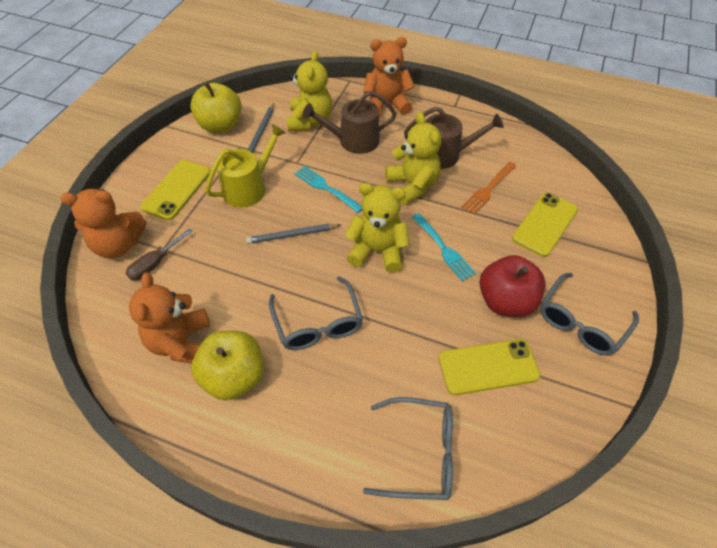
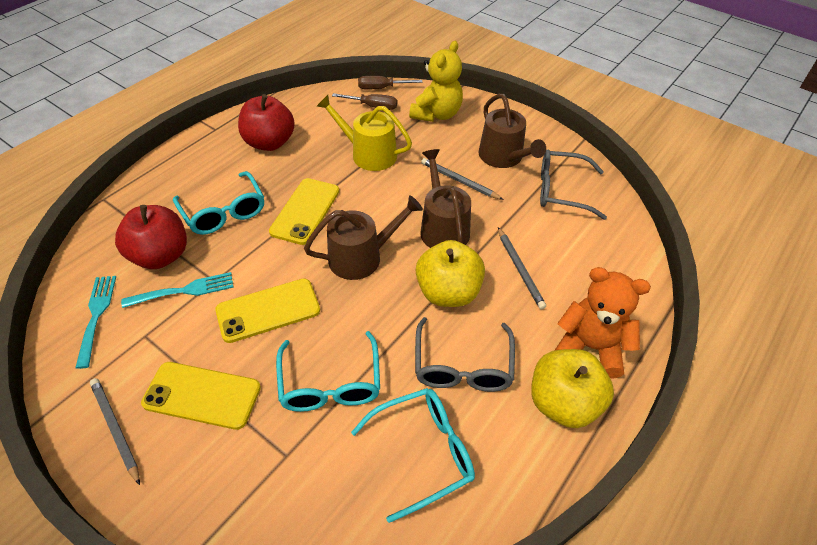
brown screwdriver: [126,228,192,281] = 1 -> [332,93,397,110] [358,76,422,89] = 2
brown watering can: [302,91,397,154] [404,107,504,169] = 2 -> [304,195,423,280] [420,149,471,248] [479,94,546,168] = 3
grey glasses: [269,276,363,350] [363,397,453,500] [540,273,639,356] = 3 -> [415,317,515,392] [540,150,607,220] = 2
grey pencil: [246,224,340,244] [248,103,274,153] = 2 -> [90,378,140,485] [421,158,504,200] [498,227,546,310] = 3
orange fork: [461,162,517,215] = 1 -> none = 0
orange teddy bear: [61,189,146,258] [129,272,210,364] [363,37,415,117] = 3 -> [554,267,651,379] = 1
red apple: [480,255,546,317] = 1 -> [115,205,187,269] [238,94,295,151] = 2
turquoise glasses: none = 0 -> [173,171,264,235] [276,331,380,412] [351,388,475,523] = 3
yellow teddy bear: [286,51,332,131] [345,183,410,273] [385,112,441,205] = 3 -> [409,41,463,122] = 1

